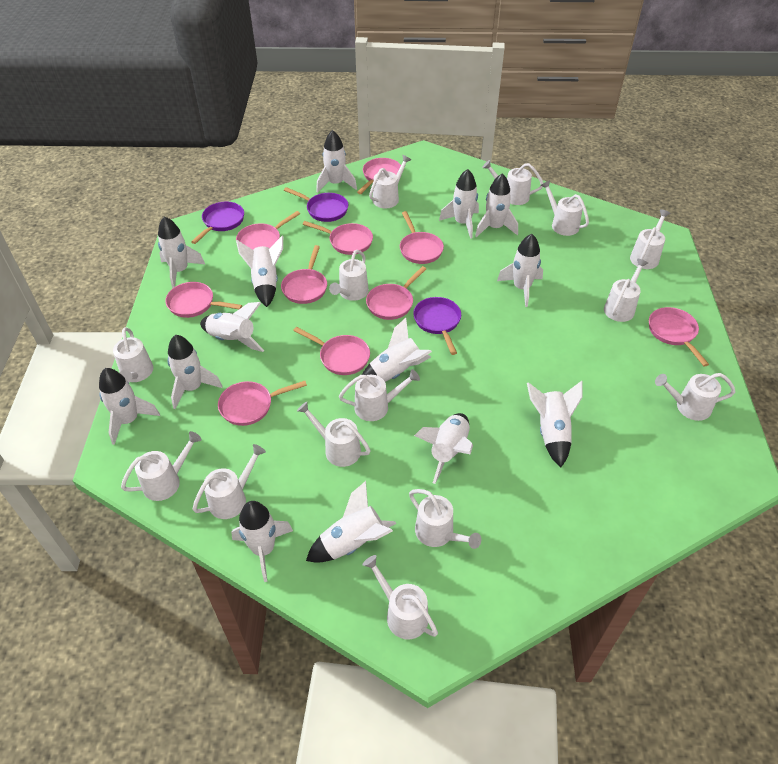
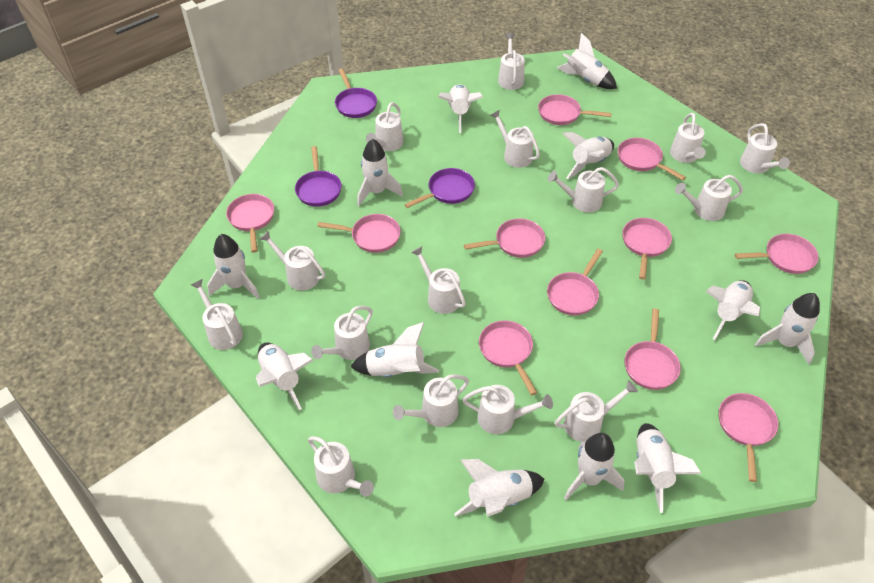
pink pan: [165,282,242,318] [218,381,307,426] [236,211,300,250] [281,245,327,304] [293,327,370,375] [303,221,373,255] [357,158,401,194] [366,266,426,320] [400,211,444,264] [649,307,709,367] = 10 -> [226,194,274,253] [318,214,401,253] [464,218,545,258] [479,320,537,395] [538,94,612,125] [547,249,603,315] [618,138,686,181] [622,218,672,279] [624,308,681,390] [719,393,778,482] [735,234,818,274] = 11
white rocket: [99,368,160,445] [158,216,205,289] [168,335,222,409] [200,302,265,352] [231,501,293,582] [236,236,283,307] [306,481,396,563] [316,130,357,193] [362,318,432,382] [414,413,473,484] [439,169,479,239] [475,174,518,237] [497,234,543,307] [527,381,583,467] = 14 -> [207,234,260,299] [256,343,314,410] [350,322,439,377] [357,139,403,206] [439,84,483,133] [454,459,545,517] [557,33,617,89] [563,132,614,179] [564,433,624,500] [634,423,701,513] [706,280,760,340] [755,293,820,364] = 12
white watering can: [113,327,153,383] [121,431,202,501] [192,444,266,519] [297,402,371,467] [329,250,369,301] [339,369,420,421] [362,555,438,639] [369,155,411,209] [409,489,481,549] [482,160,543,205] [541,180,589,236] [604,259,648,322] [630,209,671,269] [655,373,735,421] = 14 -> [191,279,243,350] [260,231,325,290] [308,436,374,497] [311,306,373,360] [366,102,403,151] [393,374,469,427] [411,246,466,314] [462,385,553,434] [490,110,540,168] [498,33,525,90] [548,167,619,213] [555,380,638,442] [670,113,706,163] [675,175,743,221] [740,123,790,173] = 15

